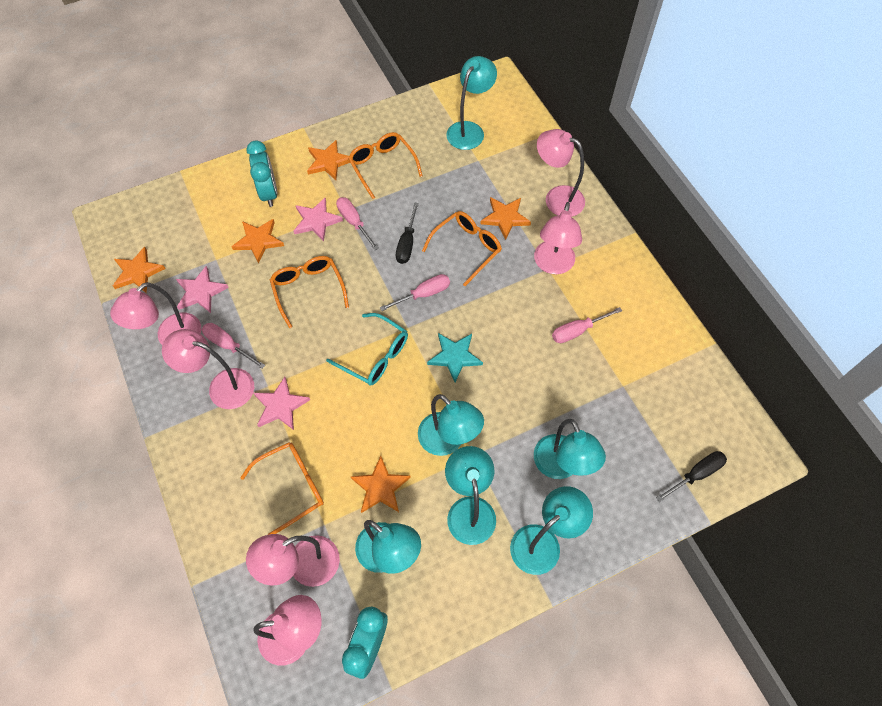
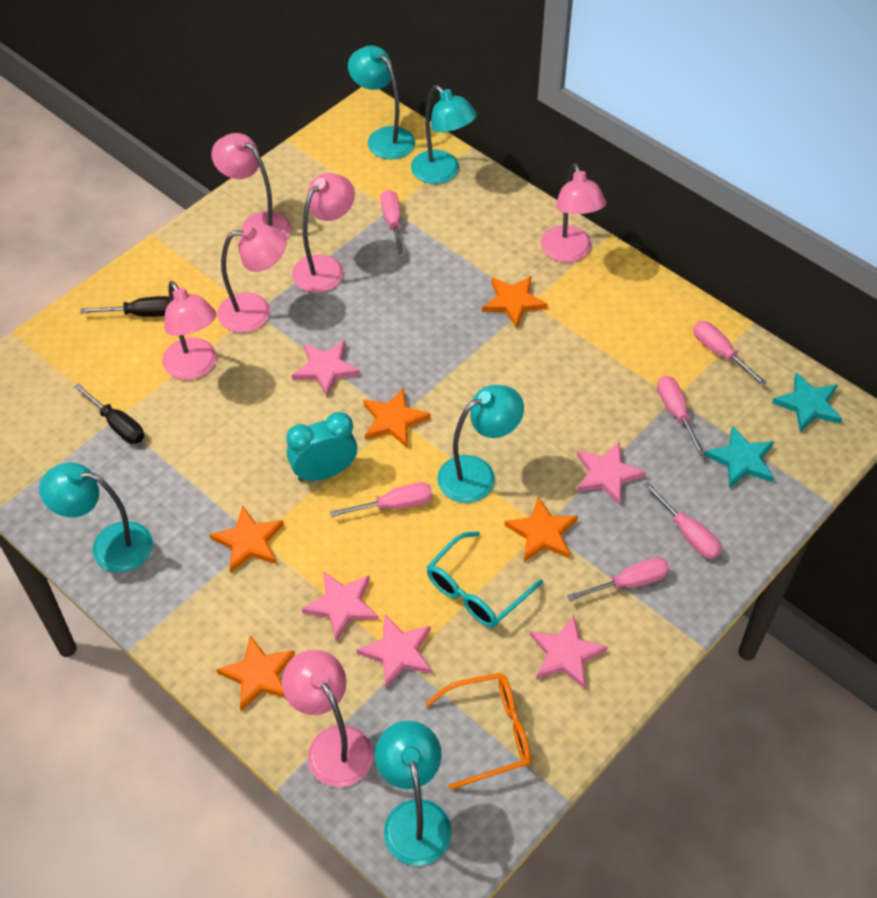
orange glasses: [240,442,324,535] [270,256,349,328] [348,132,423,199] [422,211,502,286] = 4 -> [425,673,531,790] = 1
pink screwdriver: [202,323,265,369] [336,197,379,250] [380,274,450,311] [552,307,622,343] = 4 -> [330,482,432,517] [380,190,405,257] [567,557,669,601] [643,482,722,559] [657,376,706,456] [693,321,767,386] = 6
pink star: [176,266,229,313] [254,377,310,430] [294,198,343,242] = 3 -> [292,341,360,397] [302,571,378,642] [357,615,432,688] [530,614,607,689] [577,442,646,506] = 5
turquoise clock: [246,140,278,207] [342,607,388,679] = 2 -> [286,412,357,482] = 1
turquoise lamp: [355,520,421,574] [418,394,484,456] [445,446,496,545] [446,56,497,150] [510,486,593,575] [534,419,606,479] = 6 -> [39,462,153,572] [348,45,415,159] [375,721,452,866] [411,85,477,184] [437,385,524,503] = 5
turquoise star: [427,333,483,382] = 1 -> [704,426,774,488] [772,373,842,432] = 2

